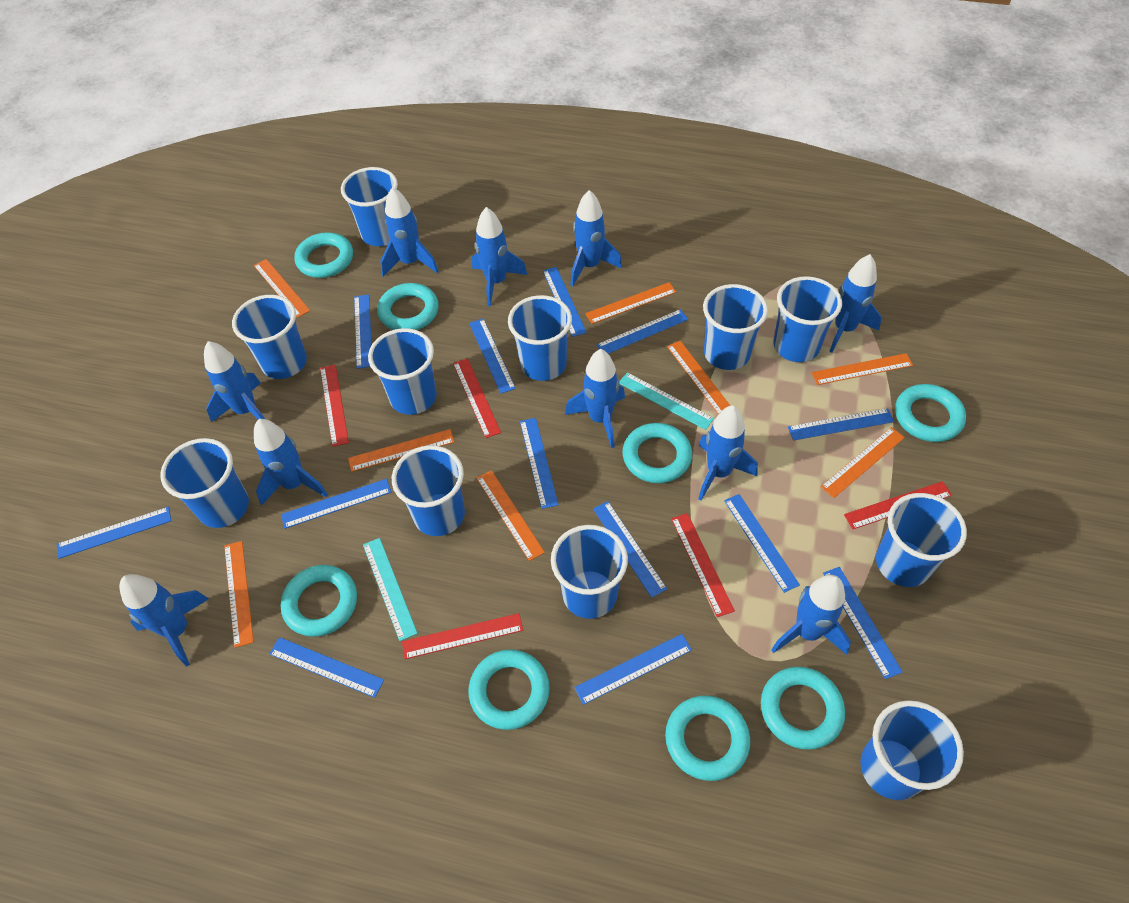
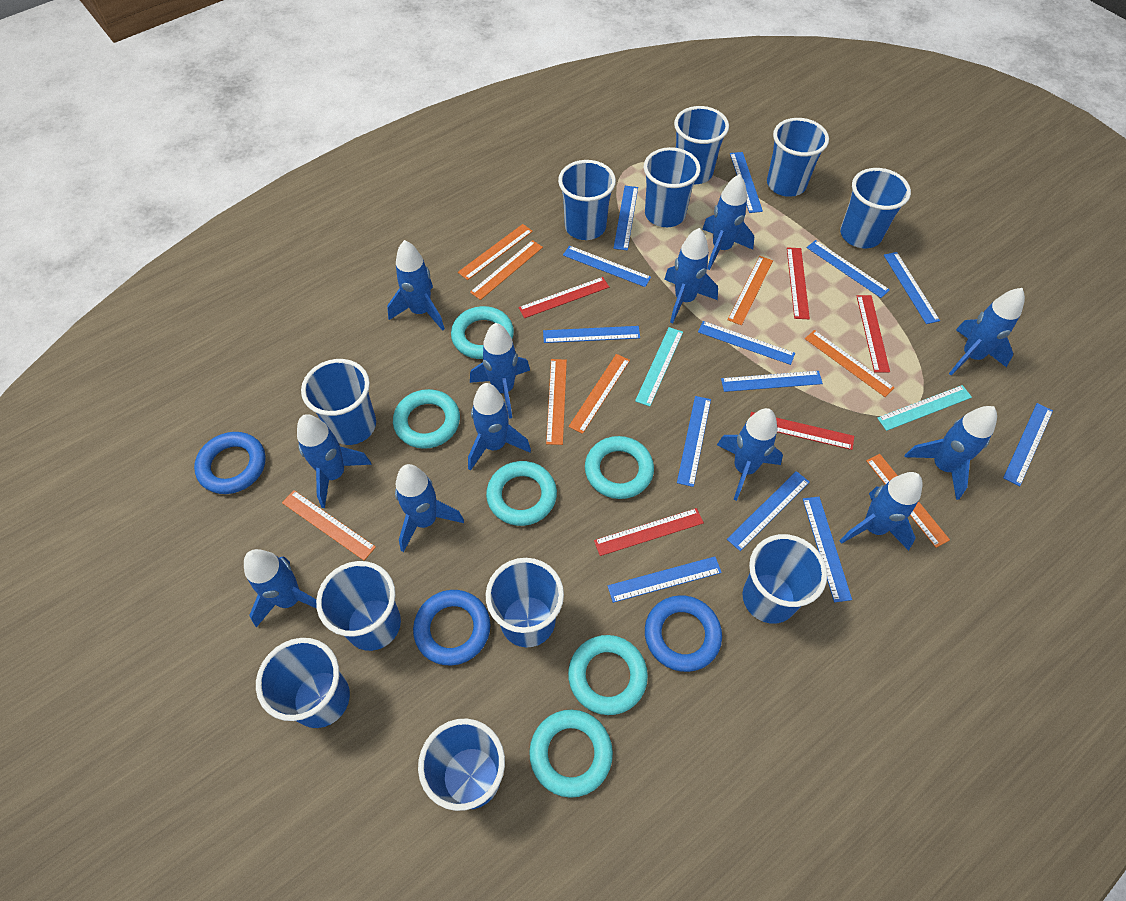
blue ring: none = 0 -> [194,432,266,494] [413,590,491,666] [645,595,722,672] = 3
blue rocket: [119,574,209,667] [204,341,265,422] [254,419,328,506] [380,187,439,277] [472,207,528,306] [565,349,625,448] [571,190,622,286] [698,405,758,501] [772,575,851,655] [829,254,881,353] = 10 -> [244,549,317,627] [297,414,372,508] [387,240,445,331] [395,464,464,552] [468,383,531,471] [470,323,530,419] [664,228,718,323] [702,174,754,270] [717,408,783,501] [840,472,922,551] [905,406,997,500] [949,288,1025,376] = 12
turquoise ring: [281,565,357,637] [294,232,353,278] [377,283,439,330] [468,649,550,730] [623,423,692,483] [665,695,750,781] [761,667,845,750] [895,384,966,442] = 8 -> [393,389,460,449] [451,306,514,359] [486,461,557,526] [529,710,613,798] [568,635,648,715] [585,436,654,499] = 6

